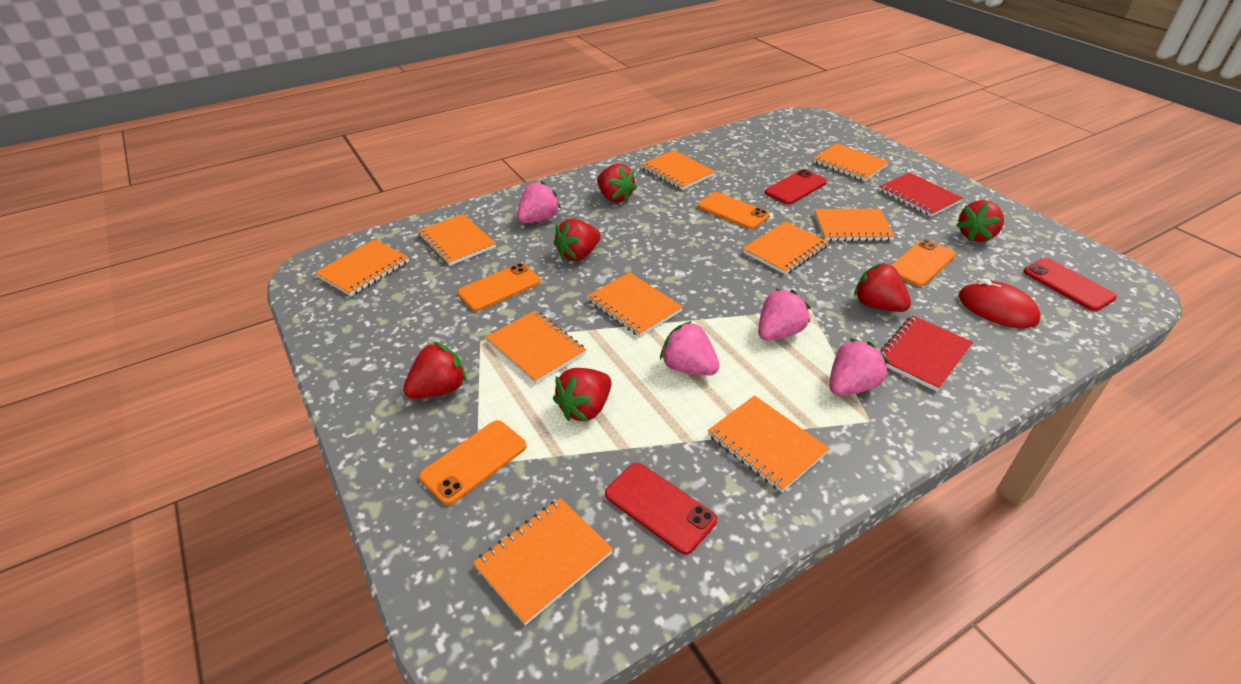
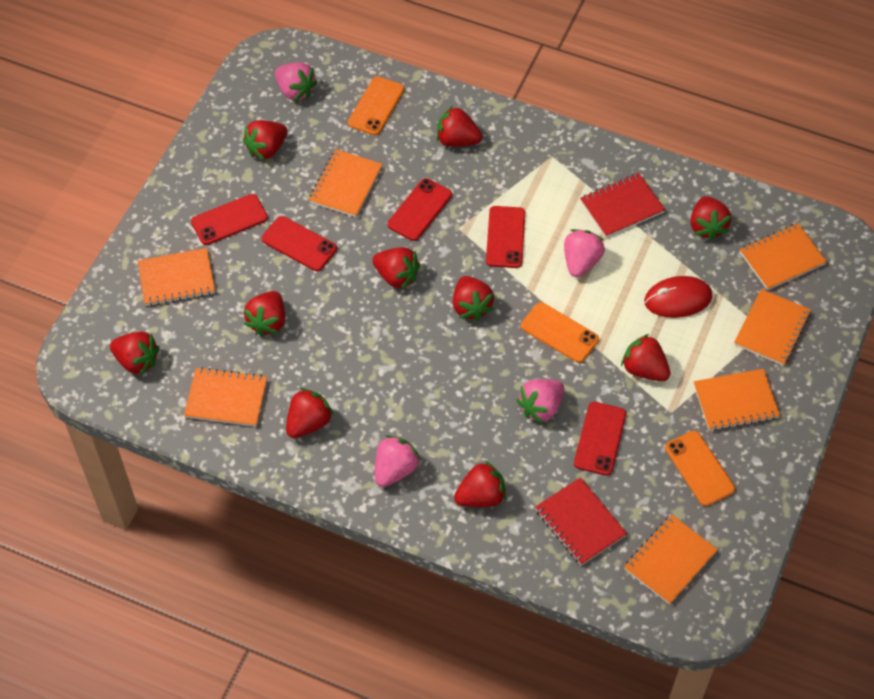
orange notebook: [315,239,409,296] [417,214,496,266] [473,498,613,625] [486,310,586,384] [587,272,683,337] [641,150,715,190] [708,395,830,492] [743,221,829,275] [813,143,889,182] [814,209,895,241] = 10 -> [138,248,215,306] [184,367,267,426] [309,149,382,217] [624,515,718,605] [694,369,780,431] [734,289,811,366] [740,223,827,290] = 7
orange phone: [419,420,526,505] [457,263,541,311] [698,192,769,229] [892,239,956,287] = 4 -> [348,76,404,135] [521,302,599,363] [665,431,735,506] = 3
red phone: [605,463,717,555] [765,169,827,204] [1023,258,1117,311] = 3 -> [191,194,268,245] [262,216,337,271] [388,178,452,241] [486,206,525,268] [574,402,626,476] = 5
red strawberry: [403,342,466,399] [553,368,612,422] [554,219,601,261] [597,164,637,203] [854,263,911,312] [956,200,1004,242] = 6 -> [110,331,159,375] [243,120,287,160] [244,291,285,336] [286,388,334,438] [372,247,420,290] [436,106,482,147] [453,276,494,321] [454,461,506,507] [621,334,671,381] [690,196,731,241] = 10

